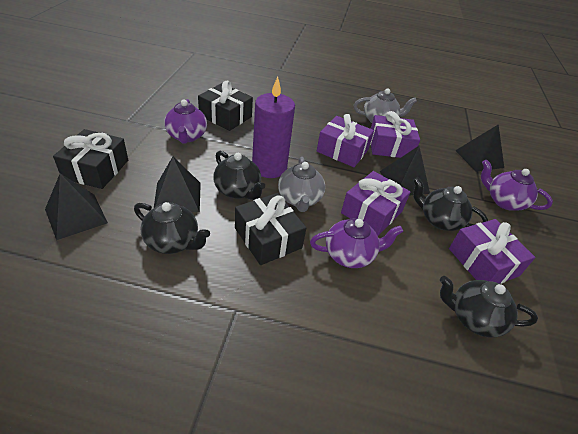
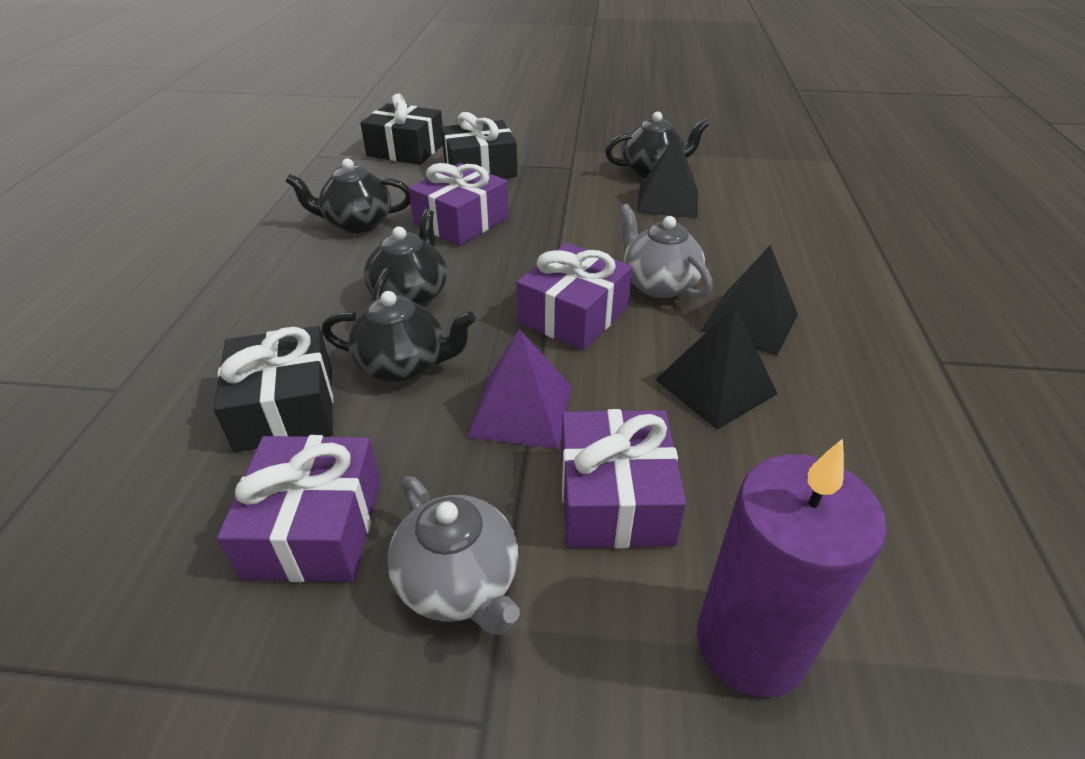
black pyramid: [45,173,108,240] [154,157,201,212] [380,146,430,195] [455,124,504,172] = 4 -> [636,133,698,218] [655,306,778,430] [700,245,798,356] = 3
purple pyramid: none = 0 -> [468,329,572,449] = 1
purple teapot: [164,99,207,144] [310,218,403,268] [481,160,553,211] = 3 -> none = 0

